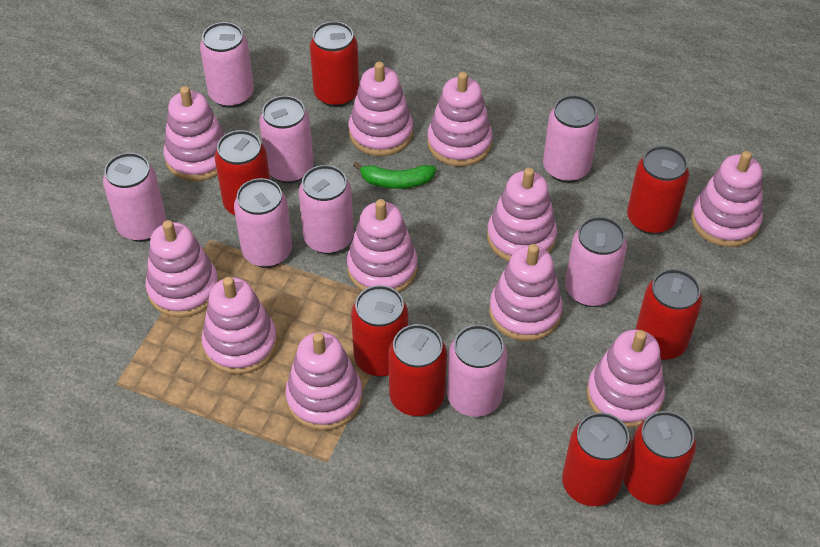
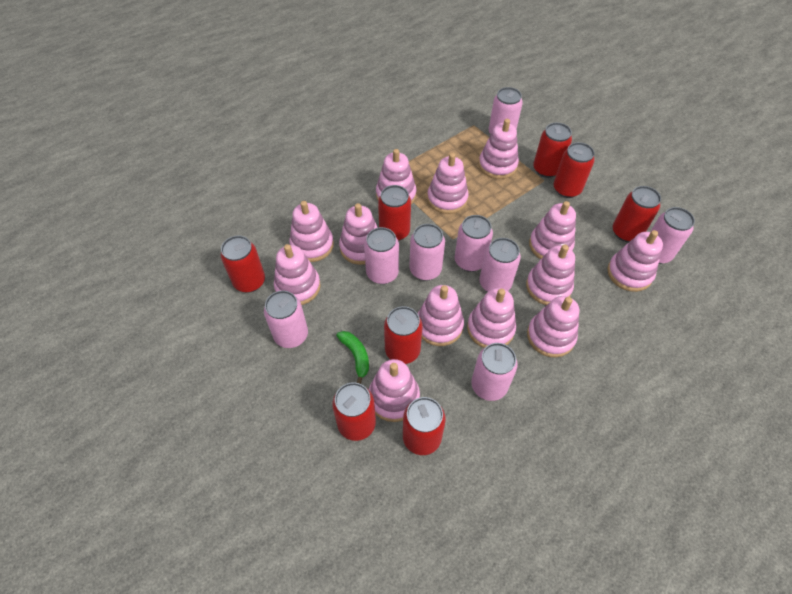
pink stacking toy: [145,220,219,318] [163,86,226,181] [202,277,277,374] [285,332,363,431] [347,199,418,292] [349,61,413,156] [427,72,493,166] [487,168,557,262] [489,244,563,341] [587,329,665,428] [691,151,763,247] = 11 -> [274,244,321,305] [289,201,334,262] [339,203,378,265] [369,359,420,422] [376,149,416,204] [418,285,464,346] [427,153,469,214] [467,288,516,348] [479,119,519,179] [526,245,575,305] [527,296,579,357] [529,201,576,259] [607,230,663,292] = 13

